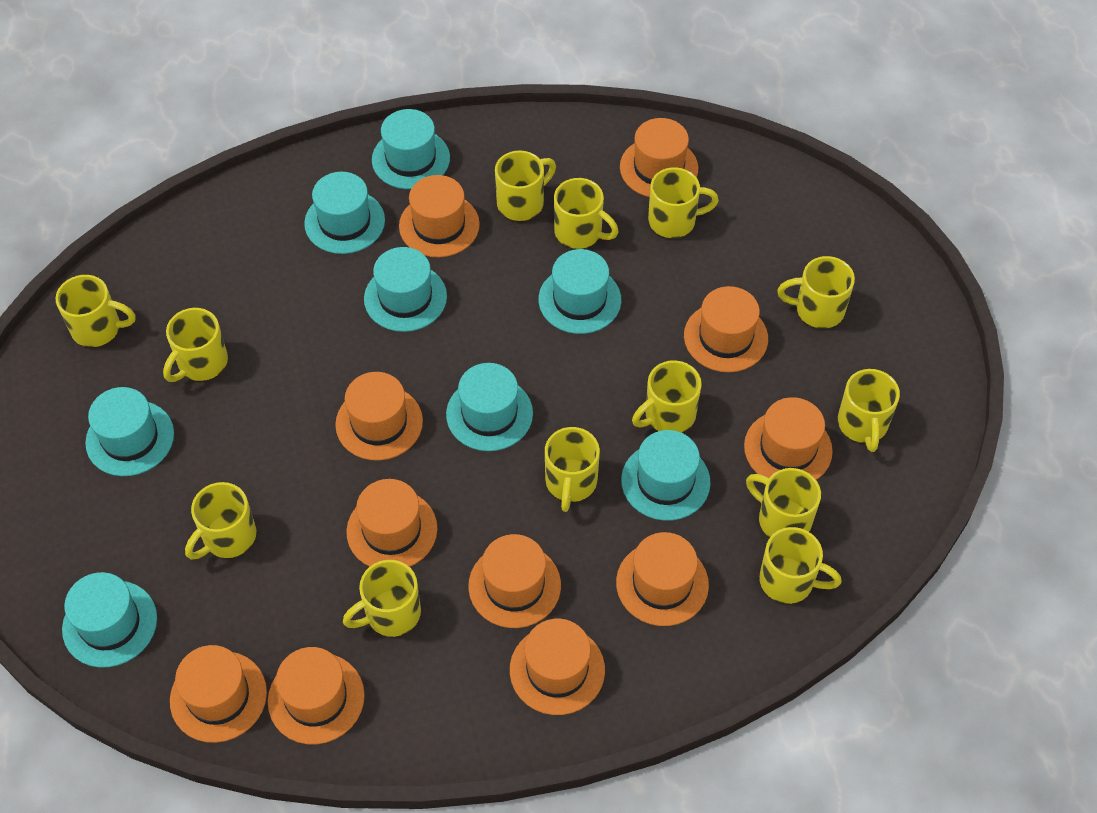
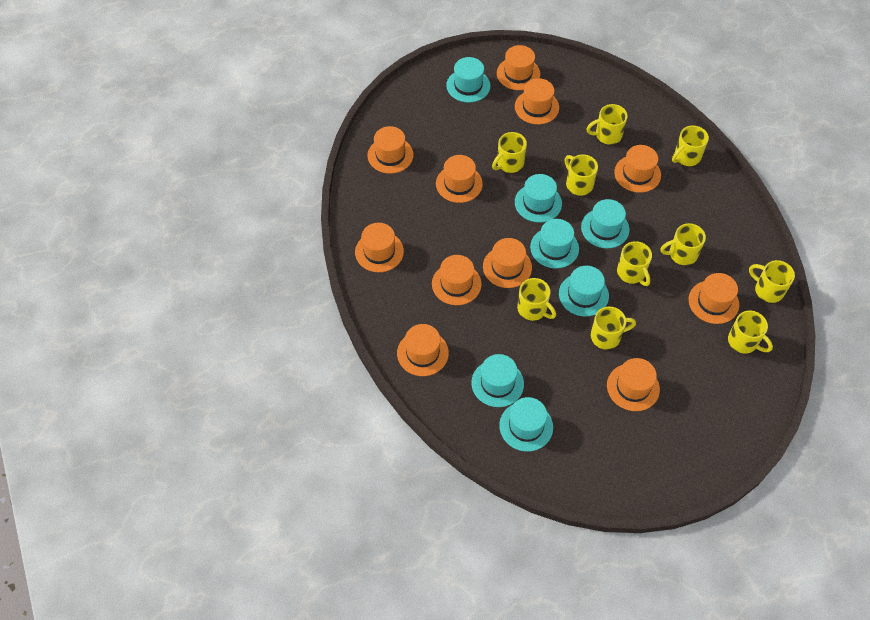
turquoise hat: [62,572,157,667] [85,387,174,476] [304,172,385,254] [364,247,447,332] [372,109,450,189] [446,363,533,451] [539,249,621,334] [621,430,711,521] = 8 -> [446,57,490,102] [471,354,524,407] [499,397,553,452] [515,174,562,223] [530,219,579,268] [559,266,609,317] [581,199,630,248] = 7
yellow mug: [56,275,135,347] [163,308,228,382] [185,482,256,560] [343,560,421,637] [495,150,556,221] [545,427,600,512] [554,178,619,249] [632,360,702,433] [648,167,719,238] [746,468,821,538] [759,527,842,604] [777,256,855,329] [838,369,900,452] = 13 -> [492,132,527,173] [517,278,556,321] [565,154,598,196] [587,104,628,145] [591,306,636,350] [617,241,652,286] [660,223,706,265] [672,126,709,166] [728,311,773,354] [749,260,795,303] = 10

